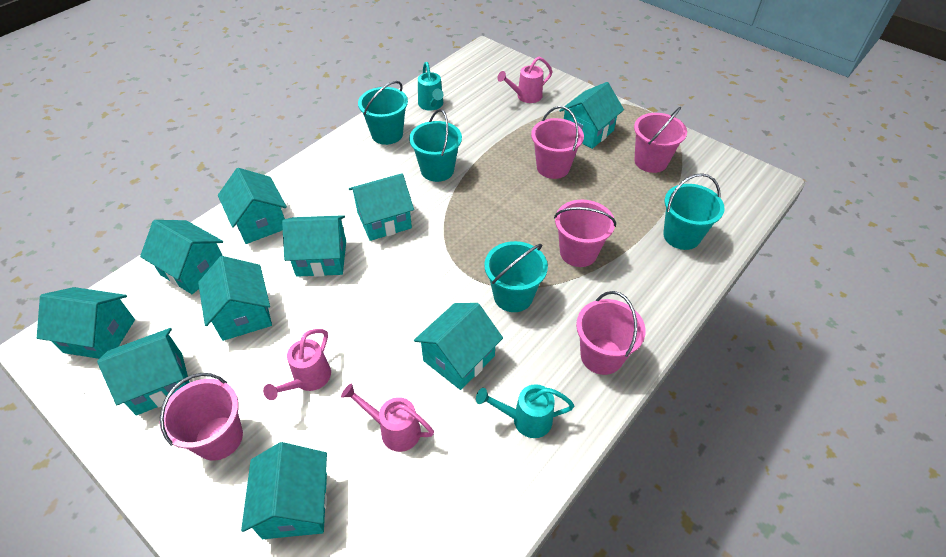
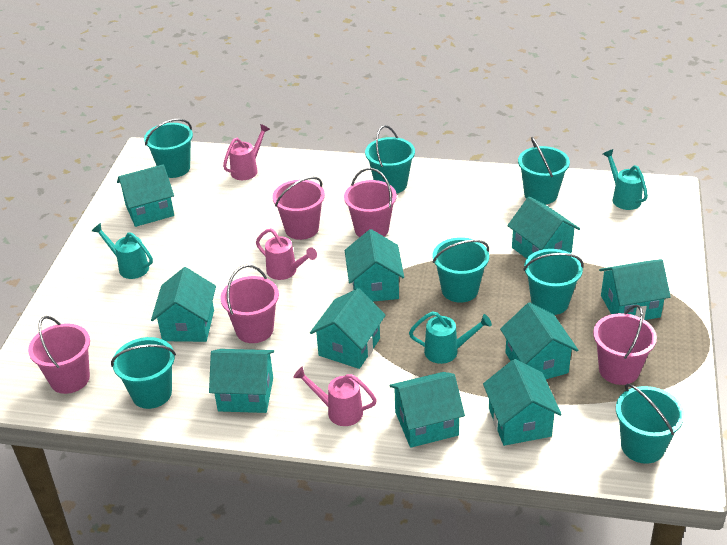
turquoise bucket: [358,81,408,145] [409,109,462,182] [484,241,548,312] [663,173,725,250] = 4 -> [111,337,176,409] [144,119,193,178] [365,125,415,194] [432,237,489,303] [518,137,570,204] [523,249,584,315] [616,384,684,464] = 7
turquoise watering can: [418,62,443,111] [476,384,574,438] = 2 -> [92,223,153,279] [409,311,492,364] [603,149,648,210] = 3

